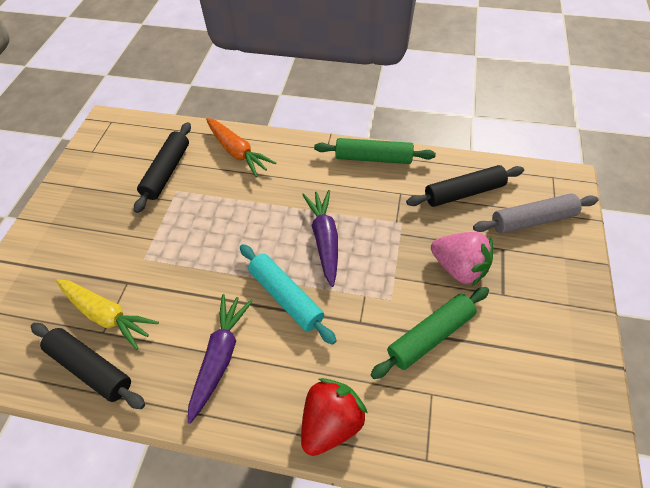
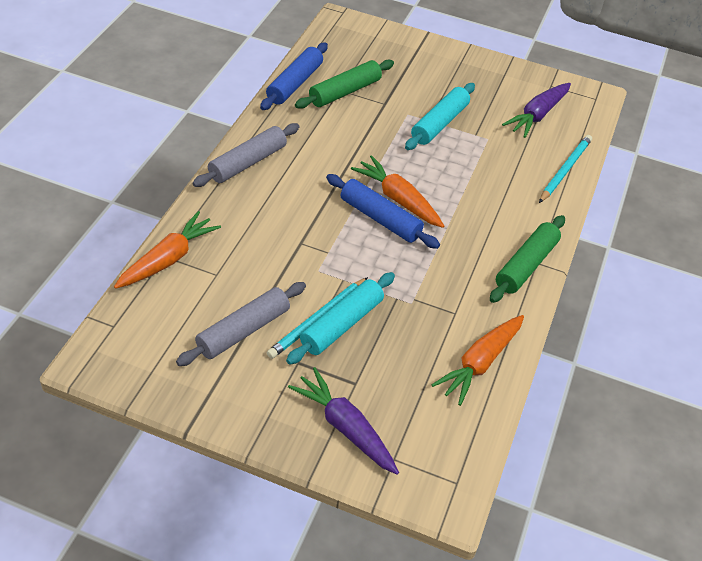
black rolling pin: [31,323,145,409] [134,122,191,213] [406,165,524,207] = 3 -> none = 0
blue rolling pin: none = 0 -> [260,42,328,110] [326,174,440,249] = 2
grey rolling pin: [473,194,598,234] = 1 -> [176,282,306,366] [193,123,299,187] = 2
orange carrot: [206,118,276,177] = 1 -> [114,211,221,289] [351,155,444,228] [432,315,524,406] = 3
pink strawberry: [431,232,493,286] = 1 -> none = 0
red strawberry: [301,378,368,456] = 1 -> none = 0
turquoise pencil: none = 0 -> [267,277,368,359] [539,135,592,203] = 2
turquoise rolling pin: [240,244,337,345] = 1 -> [286,272,395,365] [405,83,475,150] = 2
yellow carrot: [56,279,159,350] = 1 -> none = 0

